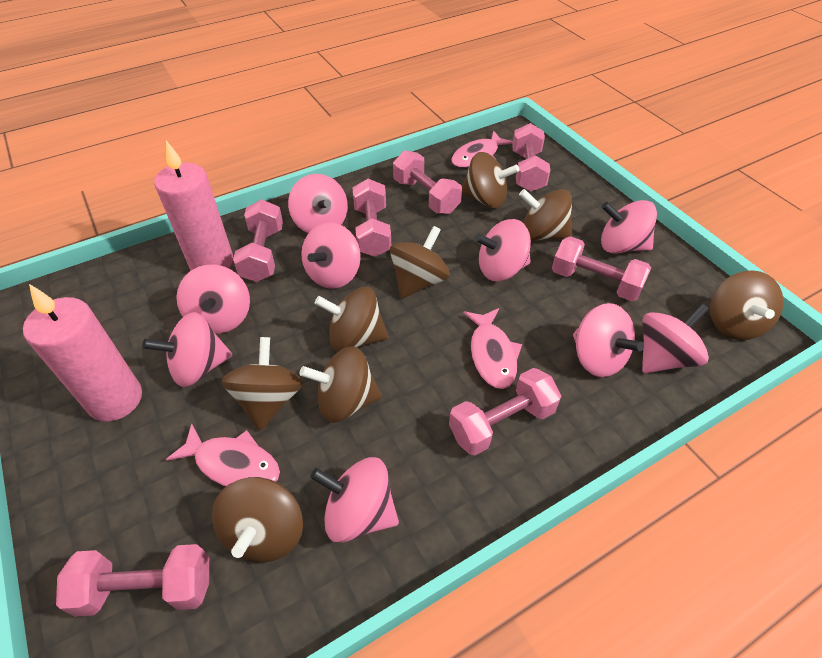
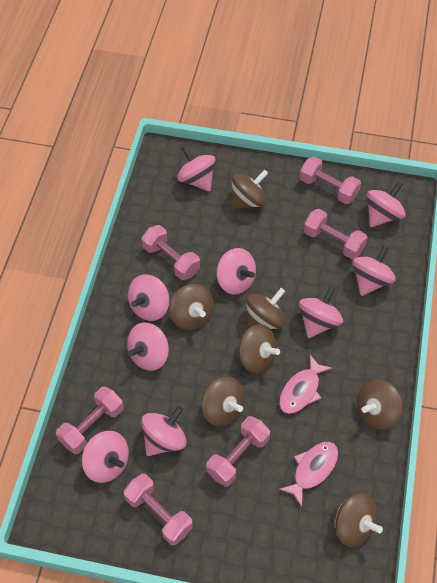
brown spinning top: [212,477,303,563] [222,337,303,431] [300,346,382,423] [314,287,388,352] [390,226,450,298] [462,152,519,208] [519,189,572,241] [710,270,784,340] = 8 -> [169,284,214,330] [201,376,245,426] [231,170,268,210] [237,324,280,374] [246,288,286,329] [333,493,383,547] [357,379,403,430] = 7
pink candle: [23,284,142,422] [154,141,233,270] = 2 -> none = 0
pink dumbbell: [56,544,209,617] [233,200,283,282] [353,179,391,257] [393,150,462,214] [449,368,561,456] [512,123,550,192] [552,236,651,301] = 7 -> [56,386,124,454] [123,474,193,546] [141,225,200,280] [206,416,270,487] [300,157,361,204] [304,209,368,259] = 6
pink fish: [165,423,280,487] [451,131,513,168] [463,308,522,389] = 3 -> [279,355,332,414] [279,442,338,507] = 2

